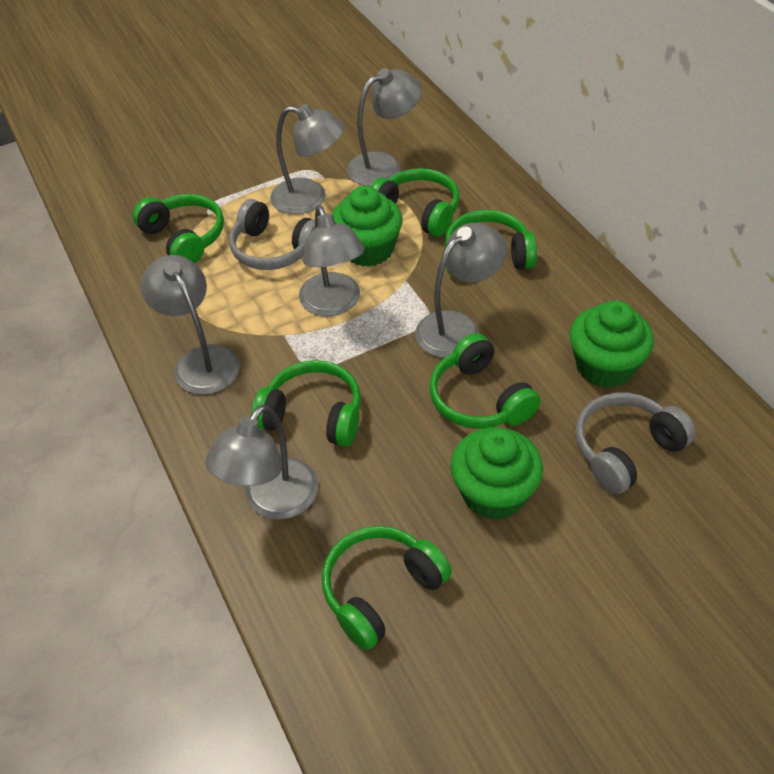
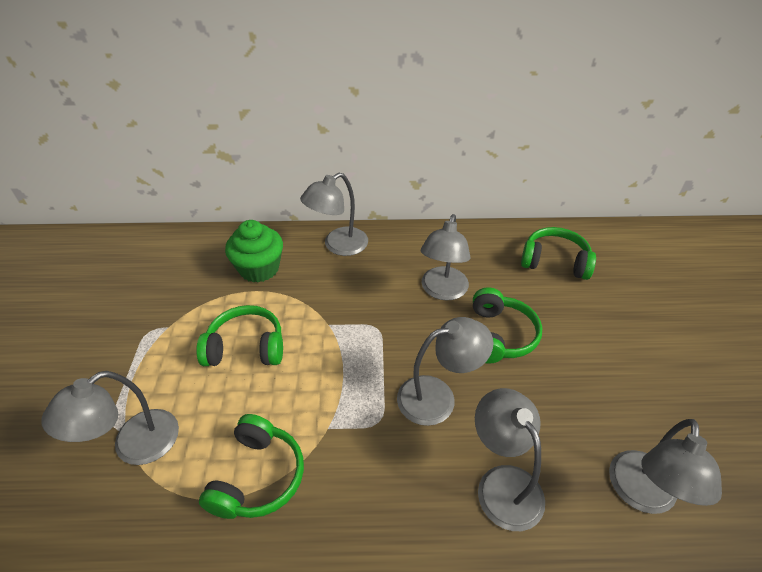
green cupcake: [332,186,403,267] [450,427,543,520] [569,300,654,388] = 3 -> [225,220,283,283] = 1
green headphones: [133,194,224,263] [251,360,361,447] [322,526,452,650] [371,168,460,237] [429,333,540,429] [444,210,537,275] = 6 -> [196,305,283,366] [199,414,304,519] [473,288,543,364] [521,227,596,280] = 4
grey headphones: [229,199,315,270] [575,392,696,494] = 2 -> none = 0

